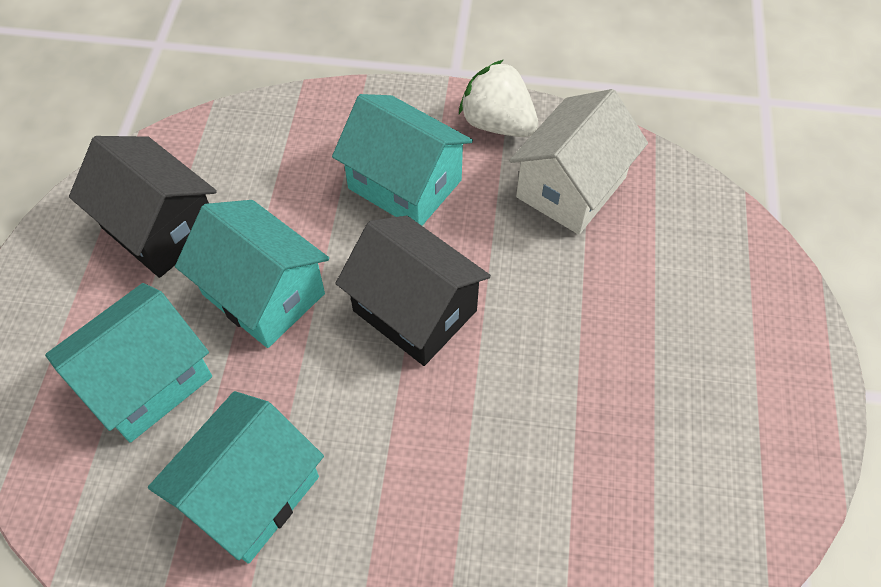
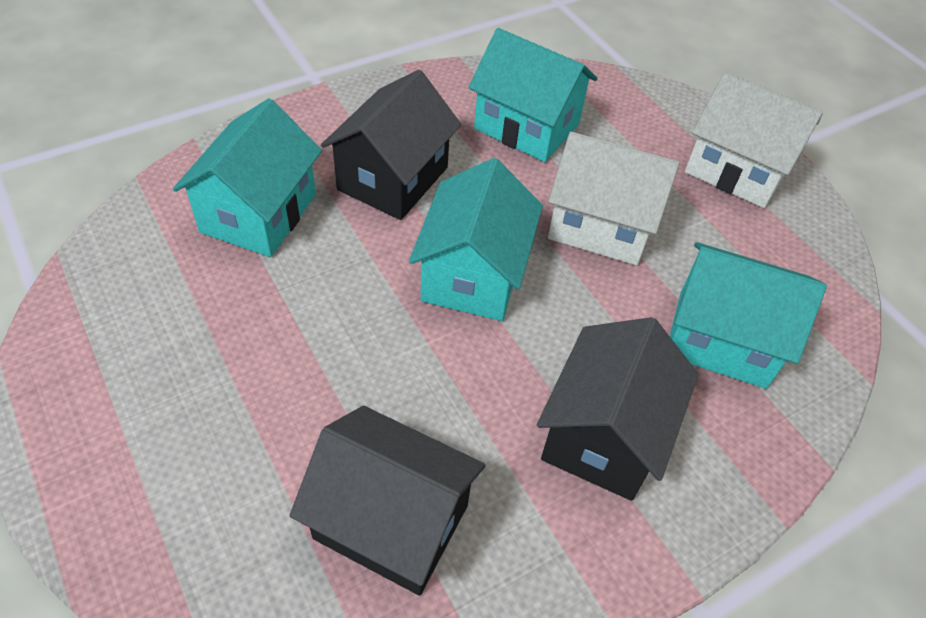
black house: [69,136,217,278] [335,216,491,366] = 2 -> [290,406,485,596] [321,70,461,220] [537,317,699,501] = 3
white house: [509,89,648,235] = 1 -> [548,132,680,266] [685,72,823,208] = 2
white strawberry: [459,60,538,137] = 1 -> none = 0

